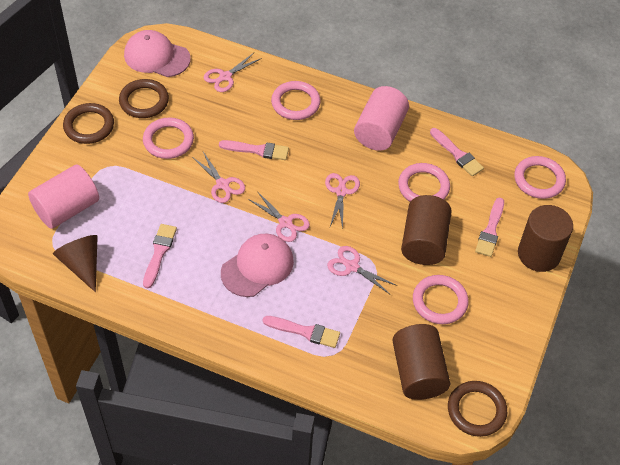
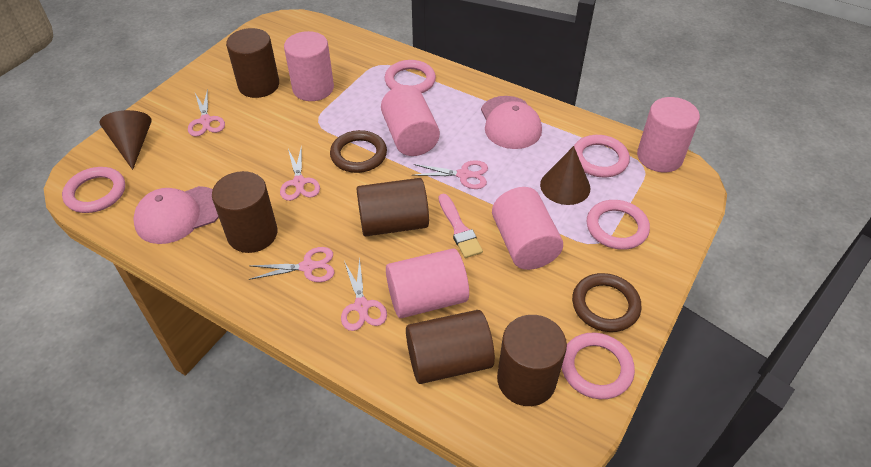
brown cone: [53,235,98,292] = 1 -> [99,110,152,170] [540,146,590,205] = 2
brown cylinder: [392,324,450,400] [401,195,452,265] [518,205,573,272] = 3 -> [212,171,278,253] [226,28,279,98] [357,178,429,236] [406,310,495,384] [497,315,567,406] = 5
brown ring: [63,103,114,144] [119,79,169,118] [448,381,507,437] = 3 -> [330,130,387,173] [572,273,642,332] = 2
pink brush: [143,224,177,288] [219,140,289,160] [263,316,340,348] [430,128,484,176] [475,198,504,257] = 5 -> [439,194,483,258] = 1
pink cylinder: [28,164,99,229] [354,86,409,151] = 2 -> [284,31,334,101] [381,85,440,156] [386,249,469,318] [492,187,563,270] [637,97,700,172] = 5

